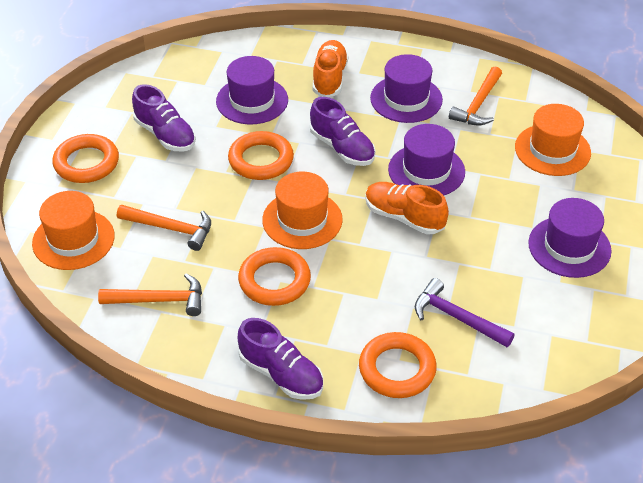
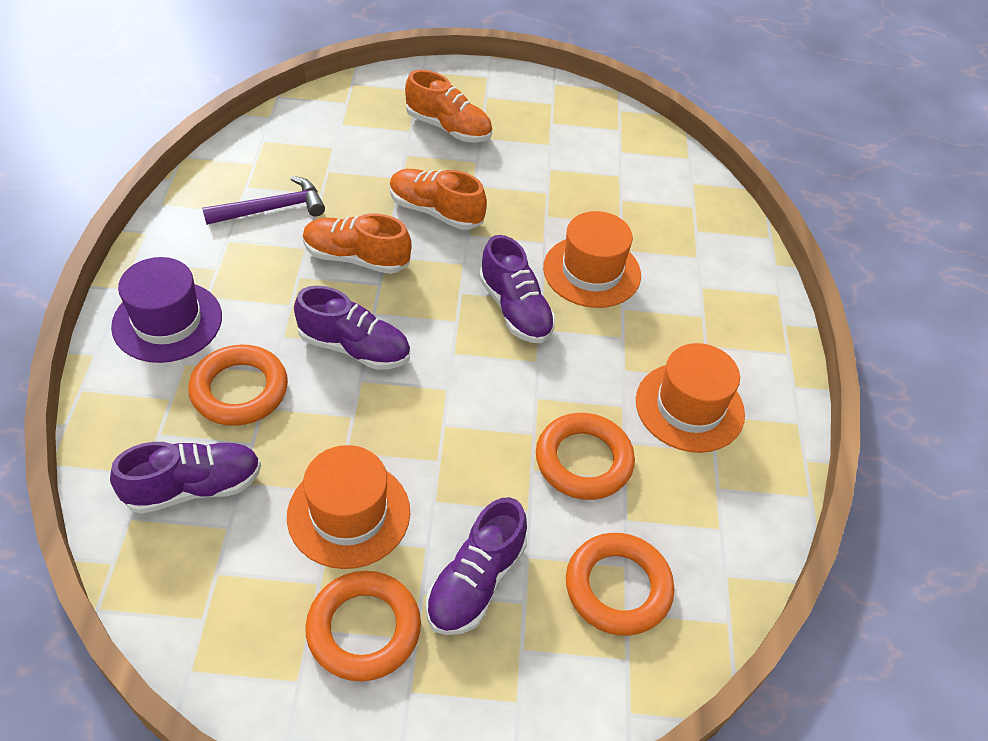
orange hammer: [98,273,202,316] [117,205,211,251] [449,66,502,126] = 3 -> none = 0
orange shoe: [313,40,349,97] [365,182,449,234] = 2 -> [303,213,412,274] [390,169,487,230] [405,70,492,142] = 3
purple hat: [216,56,288,124] [370,54,443,123] [388,124,465,195] [528,198,612,278] = 4 -> [111,257,222,363] = 1
purple shoe: [132,84,196,152] [238,318,323,400] [310,97,375,166] = 3 -> [110,442,261,514] [294,286,410,370] [425,497,527,635] [479,235,556,343] = 4

